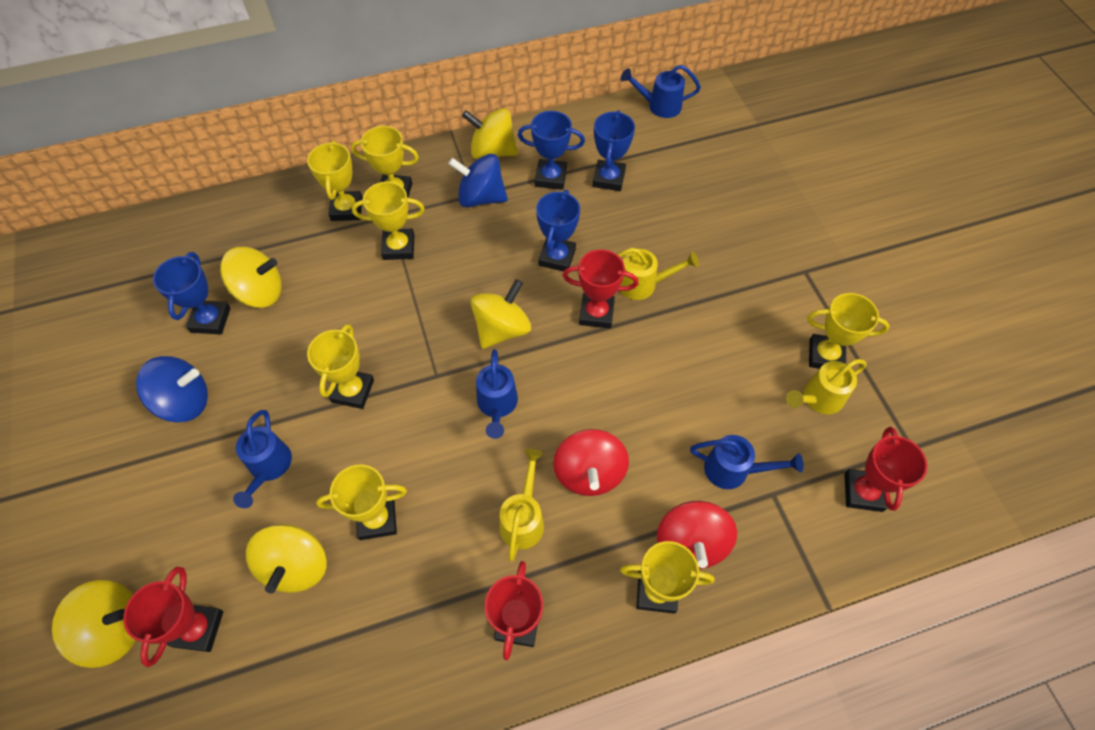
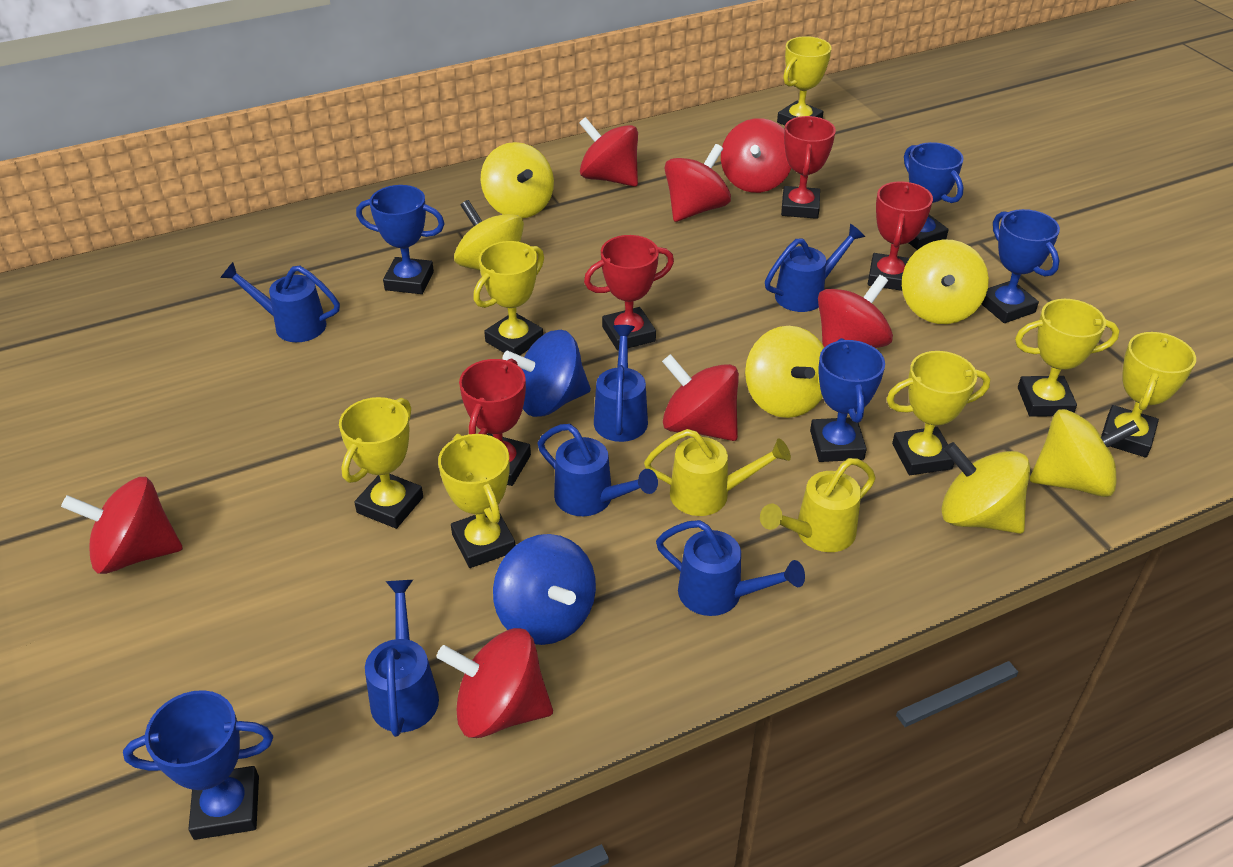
blue trophy: [153,252,231,335] [518,111,585,190] [536,190,580,271] [593,110,635,191] = 4 -> [123,690,273,840] [356,185,445,294] [810,338,885,462] [904,142,964,250] [982,209,1060,323] = 5
blue watering can: [233,410,292,508] [476,349,518,439] [621,65,701,118] [690,435,804,489] = 4 -> [220,262,340,342] [365,580,439,737] [538,424,658,516] [594,325,648,442] [656,520,805,616] [765,224,865,312] = 6
red spinning top: [553,429,629,496] [657,501,737,569] = 2 -> [61,477,183,574] [437,628,553,738] [579,117,638,187] [662,354,739,441] [665,144,731,222] [721,118,792,193] [818,275,893,348] = 7
yellow spinning top: [52,580,136,668] [220,247,282,308] [246,524,327,594] [462,108,518,159] [471,279,531,349] = 5 -> [454,200,524,270] [481,142,554,218] [745,326,824,418] [902,240,989,324] [941,442,1030,534] [1030,409,1140,497] = 6
yellow watering can: [499,449,544,561] [617,248,699,300] [786,359,866,414] = 3 -> [644,429,791,516] [760,458,876,552] = 2

